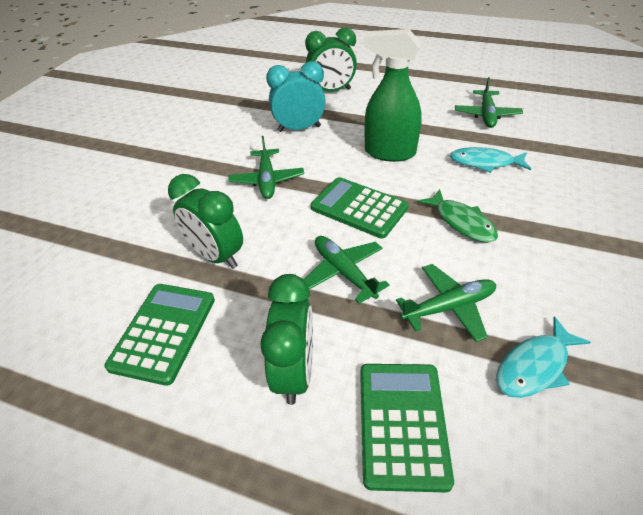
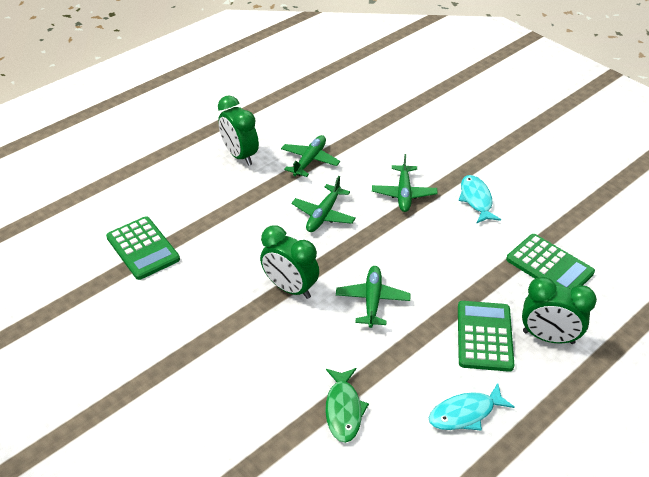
green spray bottle: [364,29,422,162] = 1 -> none = 0
turquoise clock: [266,61,326,132] = 1 -> none = 0

